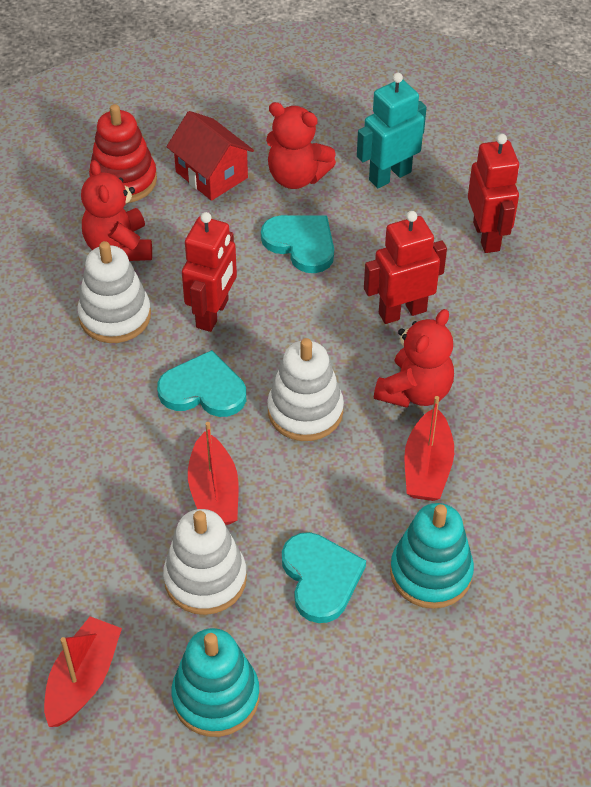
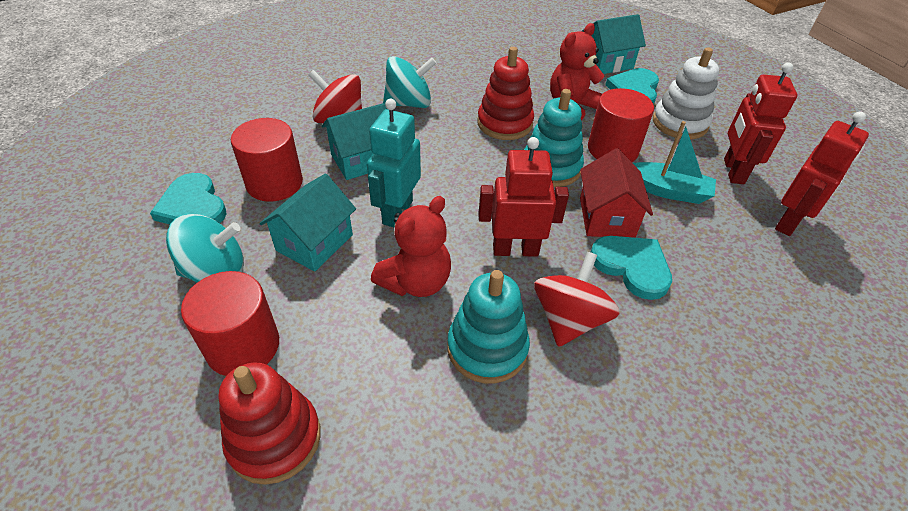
red boat: [44,616,122,727] [188,422,239,525] [404,396,454,501] = 3 -> none = 0
red cylinder: none = 0 -> [181,271,279,376] [231,118,303,202] [588,88,654,162] = 3
red spinning top: none = 0 -> [308,70,362,123] [534,252,620,347] = 2
red stacking toy: [89,104,157,203] = 1 -> [219,362,321,485] [477,47,534,140] = 2
red teddy bear: [81,160,152,261] [266,102,336,189] [374,309,454,408] = 3 -> [371,196,451,297] [550,23,605,120] = 2
turquoise boat: none = 0 -> [633,121,716,204] = 1
turquoise house: none = 0 -> [259,174,356,271] [322,103,387,180] [582,14,646,74] = 3
turquoise spinning top: none = 0 -> [166,214,244,283] [383,56,436,108] = 2
white stacking toy: [77,241,151,343] [163,509,247,615] [267,338,344,441] = 3 -> [653,47,719,139] = 1

